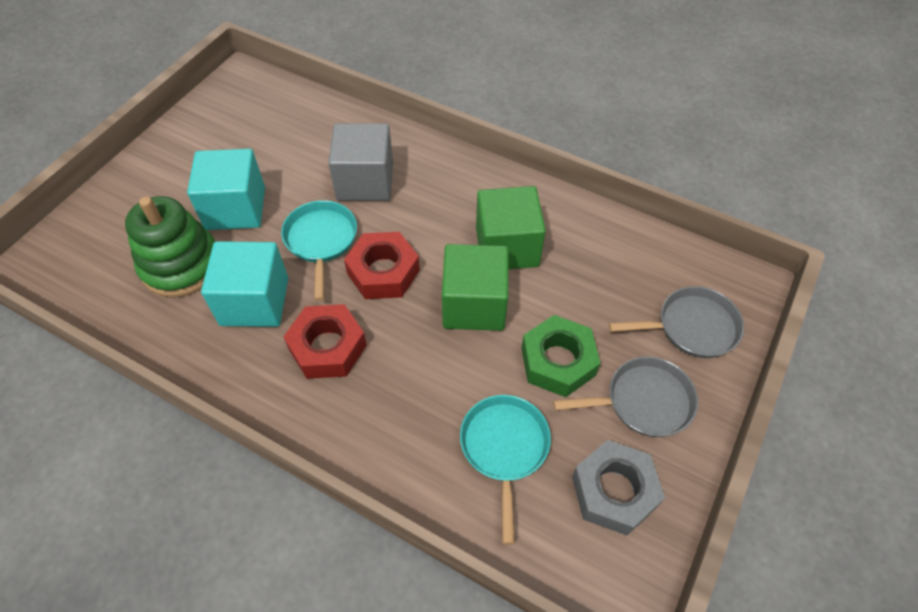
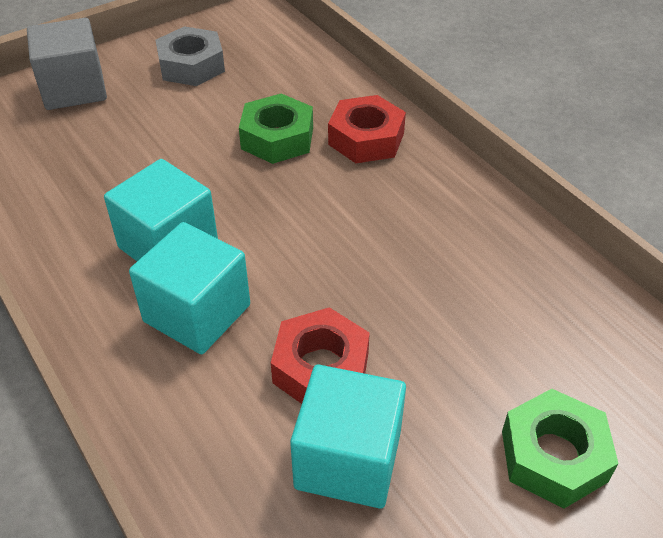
green cube: [442,244,508,331] [476,186,546,269] = 2 -> none = 0
green nut: [522,315,600,397] = 1 -> [239,94,313,164] [502,389,619,509] = 2
green stacking toy: [125,196,215,297] = 1 -> none = 0
grey pan: [553,356,698,437] [609,286,744,358] = 2 -> none = 0
turquoise cube: [187,149,265,230] [201,241,288,327] = 2 -> [104,159,218,261] [129,222,250,354] [290,365,406,509] = 3
turquoise pan: [281,200,357,301] [460,395,551,545] = 2 -> none = 0

